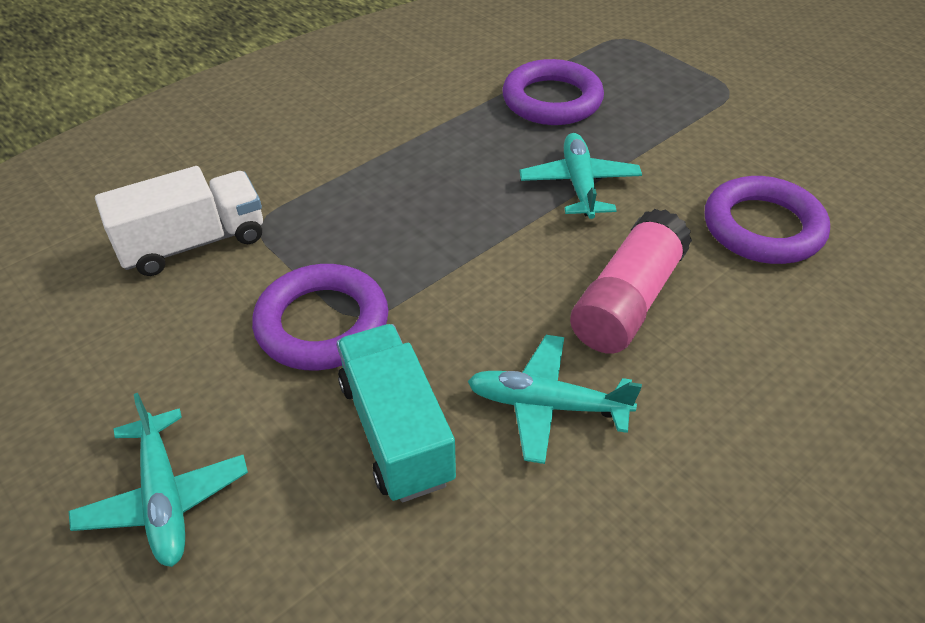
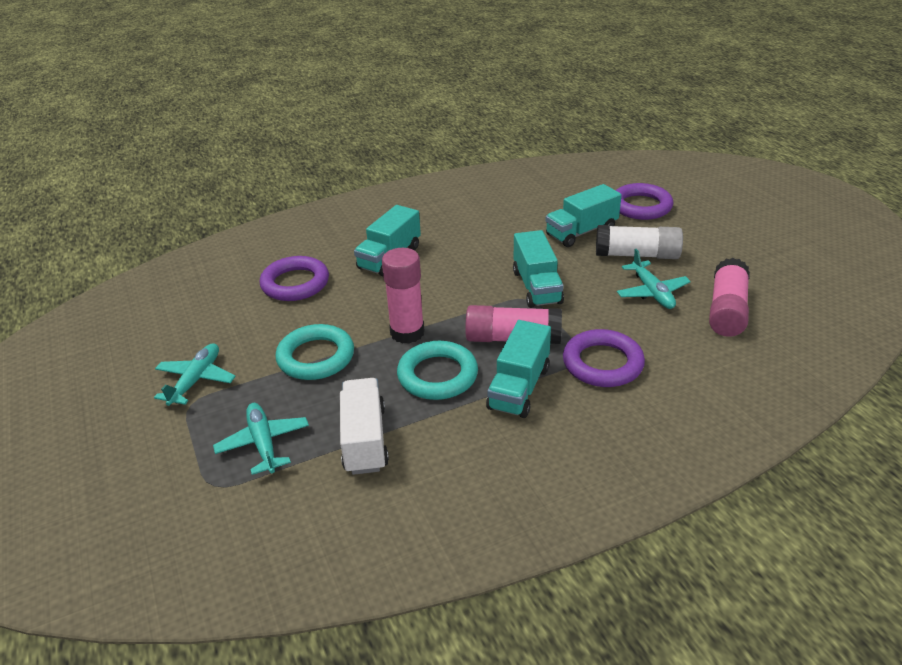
pink glue stick: [570,209,692,354] = 1 -> [382,248,424,344] [465,305,562,344] [709,258,750,337] = 3
turquoise ring: none = 0 -> [275,324,354,380] [397,341,478,400] = 2
turquoise truck: [337,324,456,502] = 1 -> [354,205,421,276] [486,320,551,418] [513,230,564,308] [545,184,622,247] = 4
white glue stick: none = 0 -> [596,225,683,259] = 1

